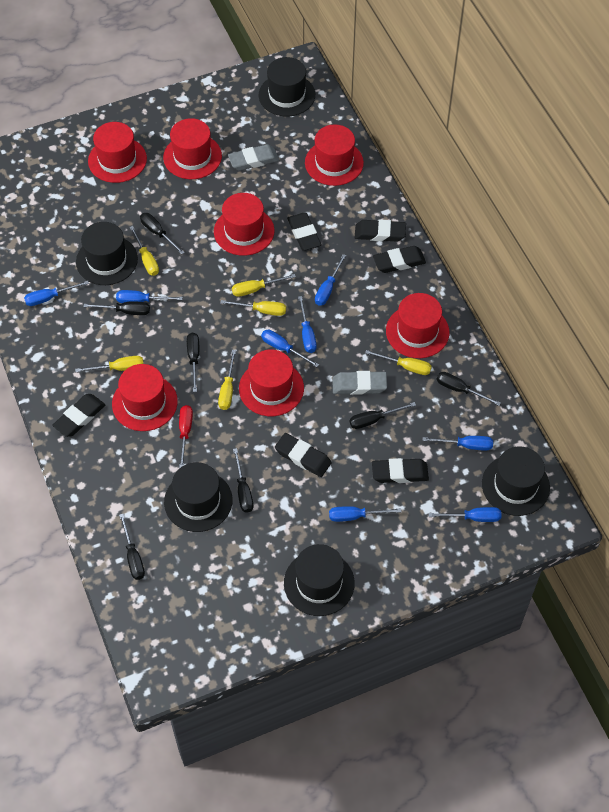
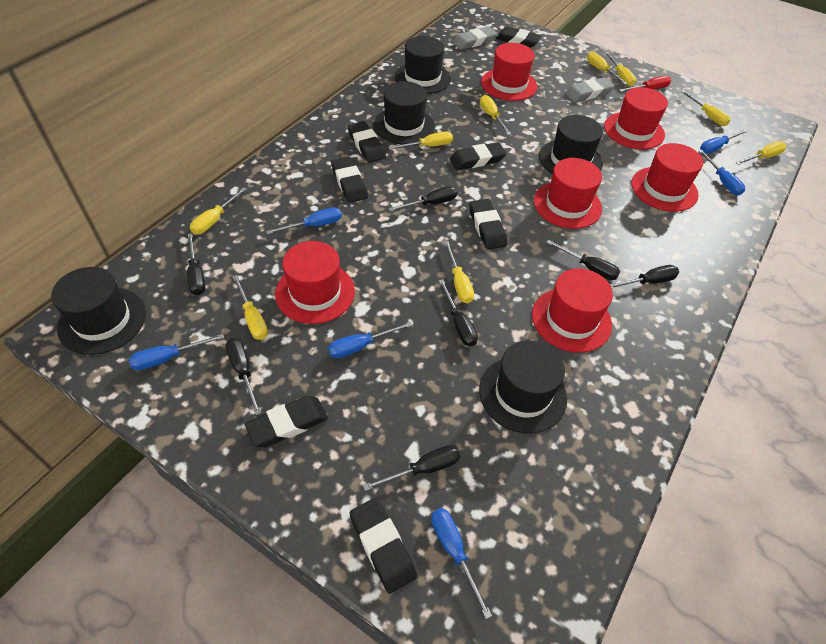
black eraser: [52,394,105,437] [275,433,332,477] [287,212,321,251] [355,219,406,242] [372,458,429,483] [373,246,426,273] = 6 -> [245,396,328,447] [331,156,368,203] [348,121,386,163] [350,498,417,594] [450,142,507,170] [469,199,507,250] [496,27,542,48] = 7
blue screwdriver: [24,281,89,306] [116,290,182,303] [261,330,319,367] [298,296,317,353] [315,254,346,306] [329,506,402,522] [422,436,493,451] [428,507,501,522] = 8 -> [129,334,224,370] [266,207,342,234] [328,321,413,358] [431,508,492,619] [698,150,745,195] [700,130,748,154] = 6
red hat: [88,122,147,183] [112,364,178,431] [163,118,222,179] [214,193,275,256] [239,349,304,416] [305,124,364,186] [386,293,449,358] = 7 -> [275,241,355,324] [481,43,537,101] [532,268,613,353] [534,158,602,229] [604,87,668,149] [631,143,703,212] = 6
yellow screwdriver: [75,356,144,372] [130,226,159,276] [218,350,236,410] [220,300,286,316] [232,274,296,297] [365,350,432,375] = 6 -> [190,187,247,234] [232,275,268,340] [388,131,453,150] [444,241,474,304] [480,95,511,135] [587,52,628,85] [605,52,636,86] [681,90,731,126] [736,141,786,165] = 9

